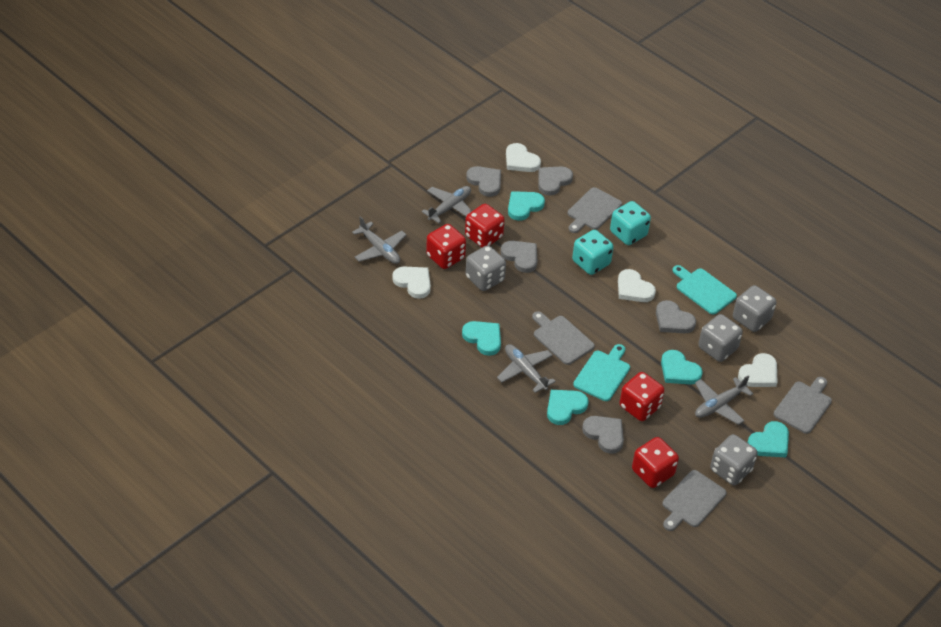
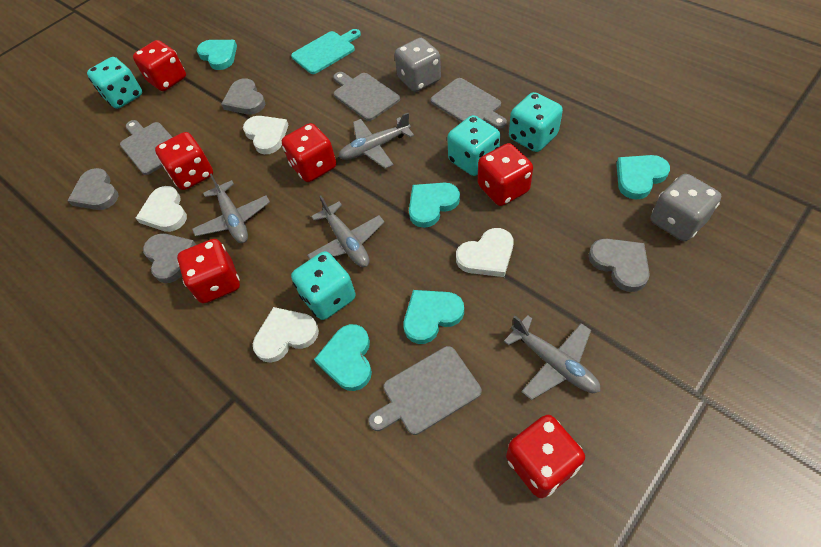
grey dice: [466,245,506,291] [698,314,743,362] [710,434,758,485] [733,285,776,332] = 4 -> [395,38,441,92] [651,174,721,241] = 2
grey heart: [466,166,501,197] [501,241,537,273] [538,166,573,195] [582,416,624,454] [656,300,696,333] = 5 -> [68,168,118,210] [143,234,196,283] [221,78,265,114] [588,239,650,292] = 4
red dice: [426,224,466,269] [465,204,505,248] [620,372,664,421] [632,437,679,488] = 4 -> [133,40,186,91] [155,132,213,190] [177,239,240,303] [282,123,336,182] [478,143,533,206] [506,415,585,498] = 6
turquoise cutting board: [573,344,630,401] [672,265,737,314] = 2 -> [291,29,361,74] = 1
turquoise dice: [572,230,613,275] [610,201,651,245] = 2 -> [87,57,142,109] [291,251,356,320] [447,115,500,176] [509,92,563,152] = 4

